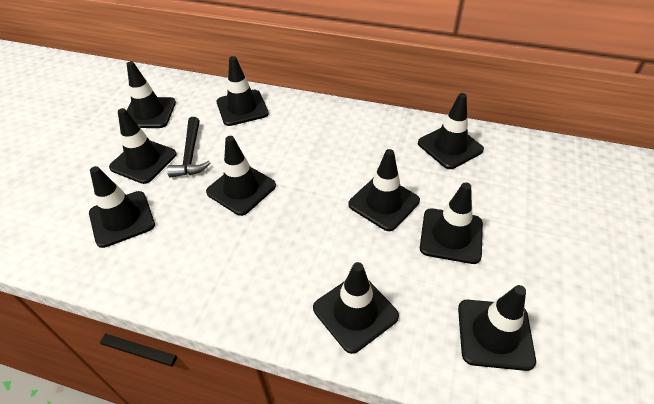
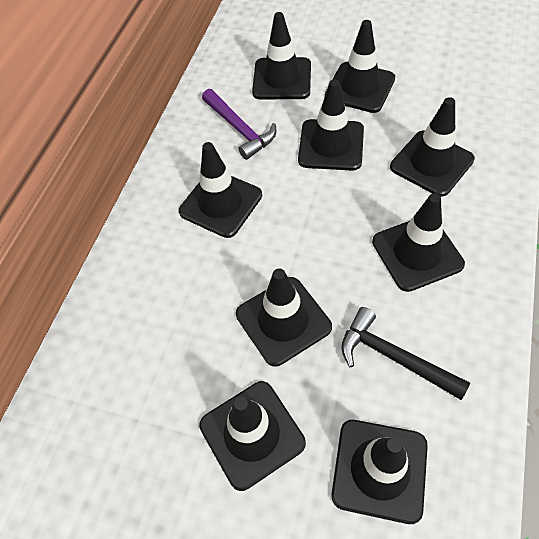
black traffic cone: [89,166,155,248] [109,108,177,184] [127,61,176,128] [206,136,276,216] [217,56,269,126] [313,262,399,354] [348,149,420,231] [418,93,484,169] [420,182,483,264] [458,285,536,371] = 10 -> [179,142,262,238] [199,381,306,491] [236,268,332,367] [252,12,311,100] [298,79,364,171] [325,20,395,113] [332,420,428,524] [372,193,465,292] [390,97,475,197] = 9
purple hammer: none = 0 -> [202,89,276,160] = 1

